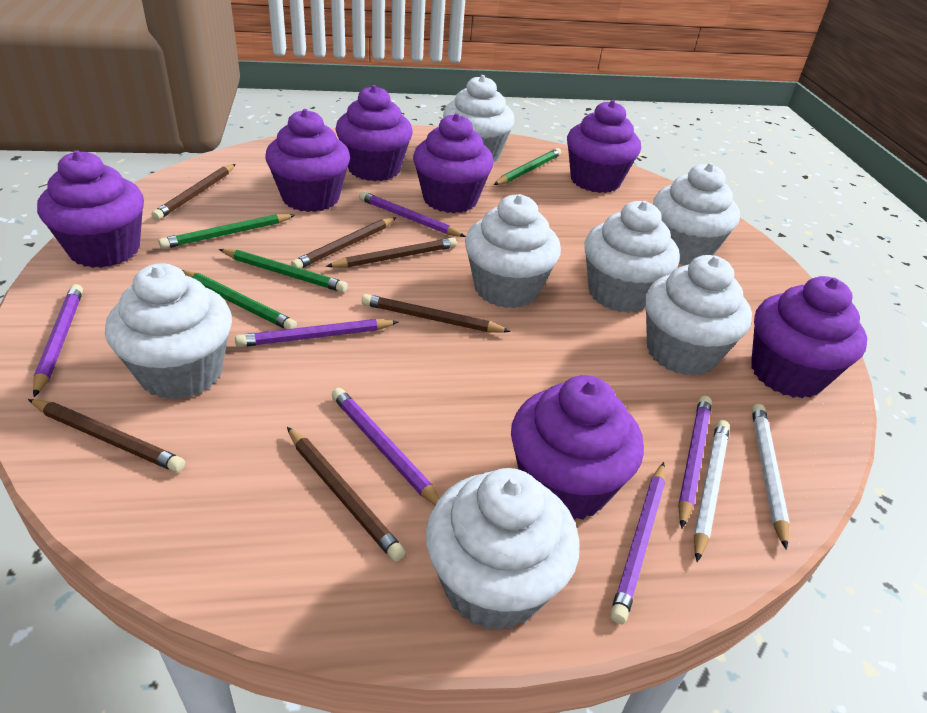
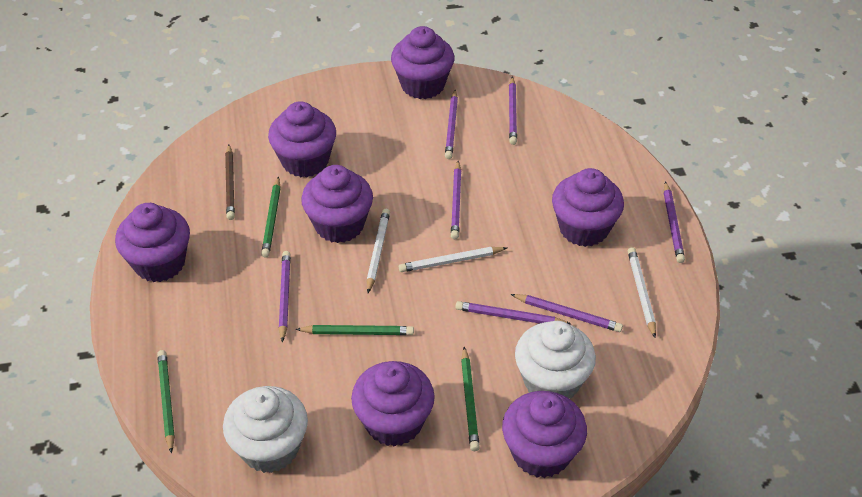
brown pencil: [28,399,185,472] [152,164,235,220] [287,427,406,562] [291,218,396,268] [326,237,457,268] [362,294,511,332] = 6 -> [225,144,235,220] = 1
purple pencil: [33,284,83,397] [235,319,398,347] [331,388,439,505] [359,191,466,237] [610,462,665,624] [678,396,712,529] = 6 -> [279,251,291,342] [445,90,458,159] [451,161,461,239] [455,301,571,325] [509,76,517,145] [511,294,623,332] [664,181,685,263] = 7
white cupcake: [105,263,232,400] [426,468,580,631] [443,75,515,162] [465,194,561,308] [584,201,680,313] [645,255,752,376] [653,163,740,265] = 7 -> [223,386,308,473] [515,321,596,399] = 2
white pencil: [693,420,730,562] [752,404,790,550] = 2 -> [367,209,390,293] [399,247,507,272] [628,247,656,338] = 3

